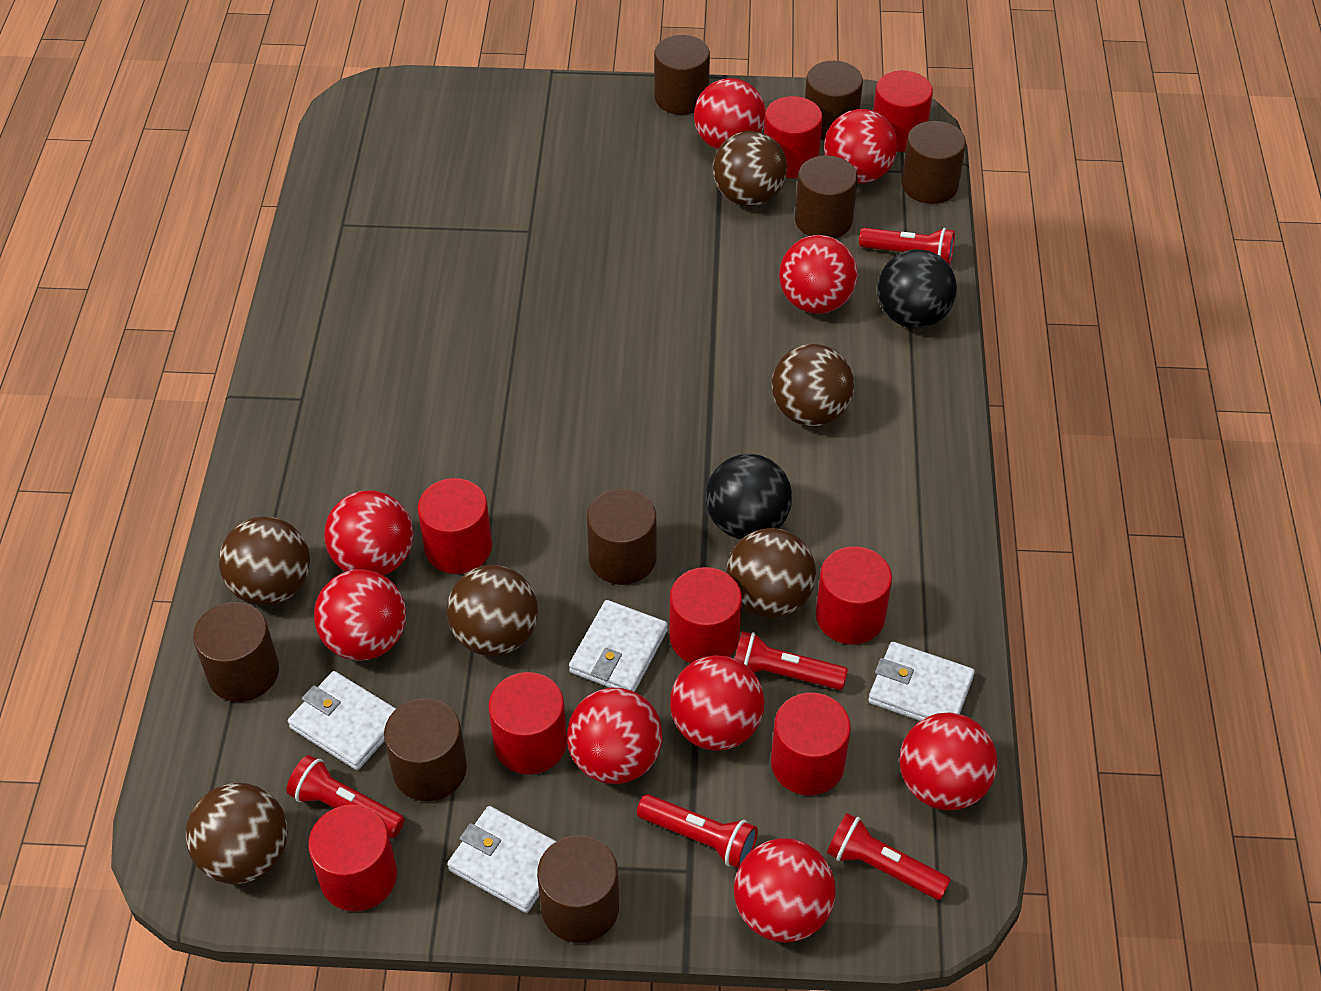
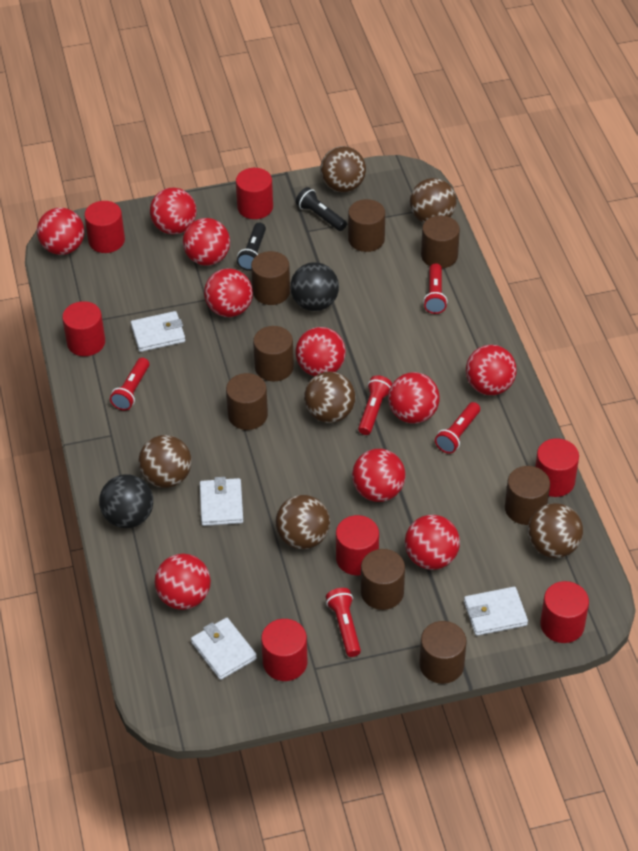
black flashlight: none = 0 -> [237,223,266,271] [296,187,347,231] = 2
red ball: [314,570,406,661] [324,490,414,576] [567,688,662,784] [670,655,765,751] [694,78,766,150] [734,838,836,942] [779,235,858,314] [824,109,898,183] [899,712,998,810] = 9 -> [37,208,84,255] [150,187,197,235] [155,554,211,610] [183,218,230,266] [204,268,253,317] [296,327,346,376] [352,449,406,502] [388,372,440,424] [405,515,460,570] [466,345,517,395] = 10
red cylinder: [308,805,397,912] [418,478,492,574] [488,672,567,775] [669,567,742,664] [764,96,822,178] [771,693,851,795] [816,546,892,645] [873,70,933,152] = 8 -> [62,301,105,356] [84,201,125,253] [236,168,273,219] [261,619,307,681] [336,515,379,575] [535,438,579,497] [540,581,589,643] = 7

